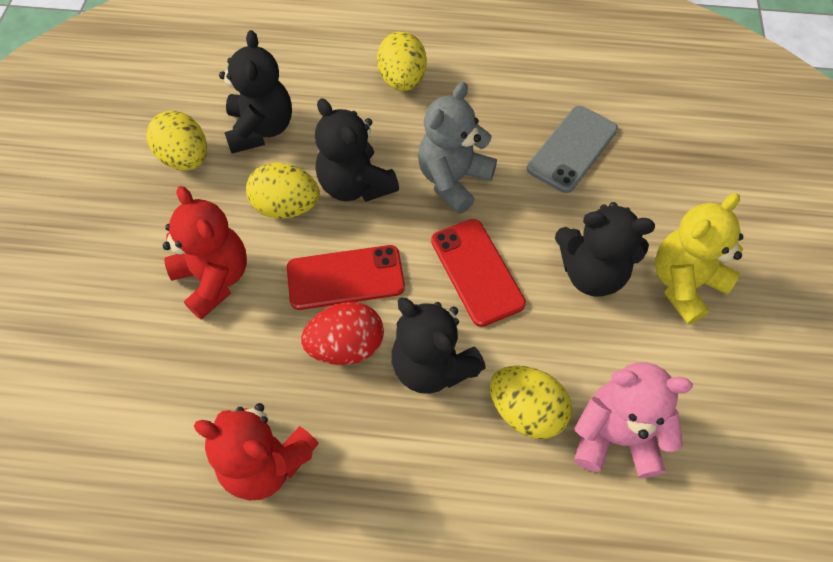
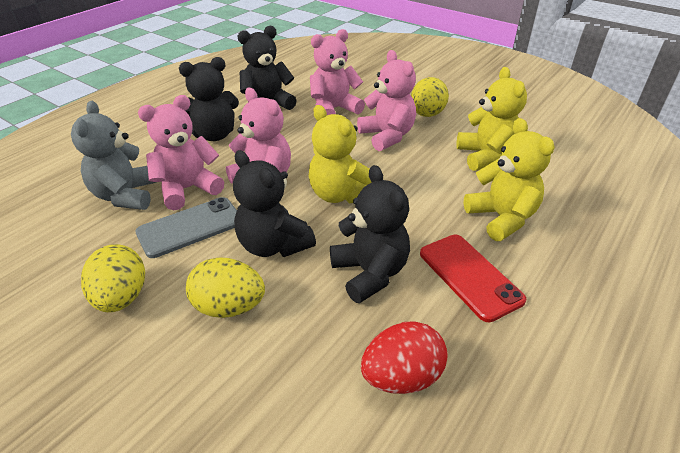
pink teddy bear: [574,362,693,478] = 1 -> [138,95,224,210] [226,88,291,184] [310,29,365,115] [357,50,416,151] = 4
red phone: [287,245,405,310] [431,219,526,327] = 2 -> [420,235,527,322] = 1
red teddy bear: [163,186,247,320] [194,403,319,500] = 2 -> none = 0
yellow egg: [147,111,207,171] [246,162,320,219] [377,31,427,91] [490,366,572,439] = 4 -> [81,244,145,312] [186,257,265,318] [411,77,449,117] = 3
yellow teddy bear: [655,193,744,325] = 1 -> [309,105,372,203] [457,67,527,171] [464,118,555,241] = 3

